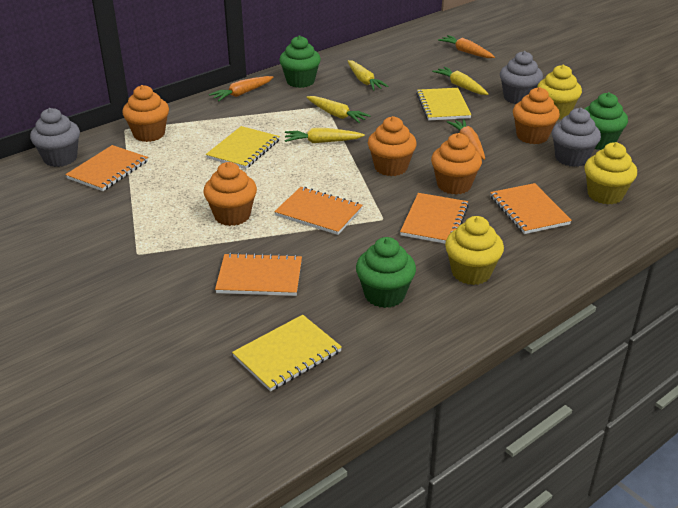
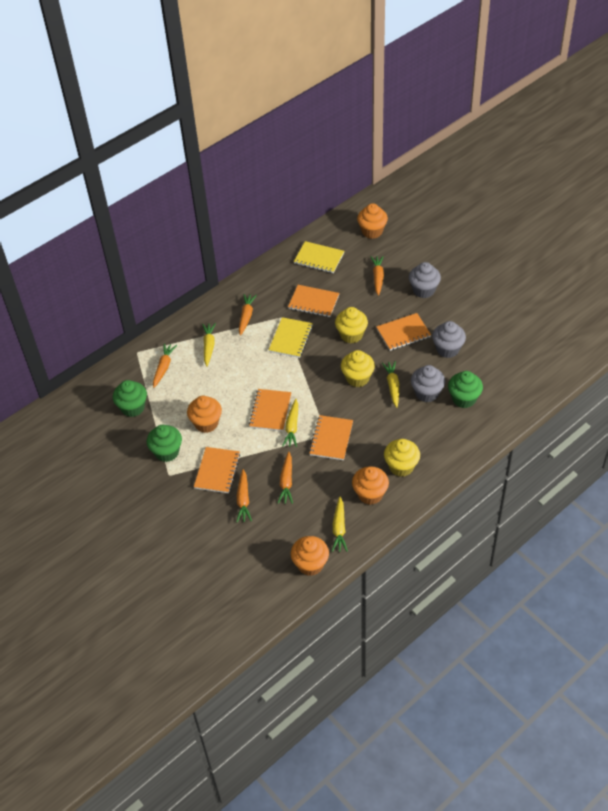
orange carrot: [209,76,274,101] [438,35,495,58] [447,119,485,160] = 3 -> [153,343,177,388] [236,469,252,523] [239,294,257,336] [278,451,293,504] [371,256,384,296] = 5
orange cupcake: [122,85,169,142] [203,162,257,226] [368,116,417,176] [431,133,482,195] [513,87,560,144] = 5 -> [187,396,222,433] [291,536,329,576] [352,466,389,505] [357,203,388,239] = 4
yellow notebook: [206,126,280,169] [232,315,342,392] [416,88,471,121] = 3 -> [269,317,313,358] [294,241,344,273] = 2

